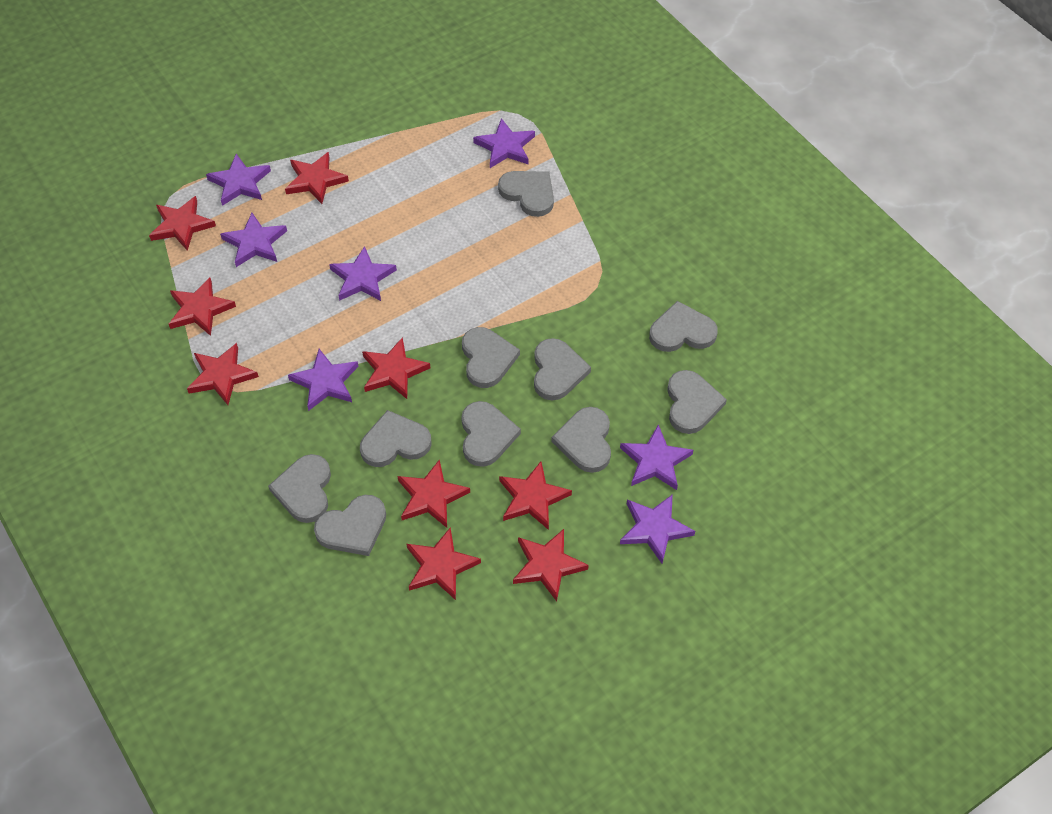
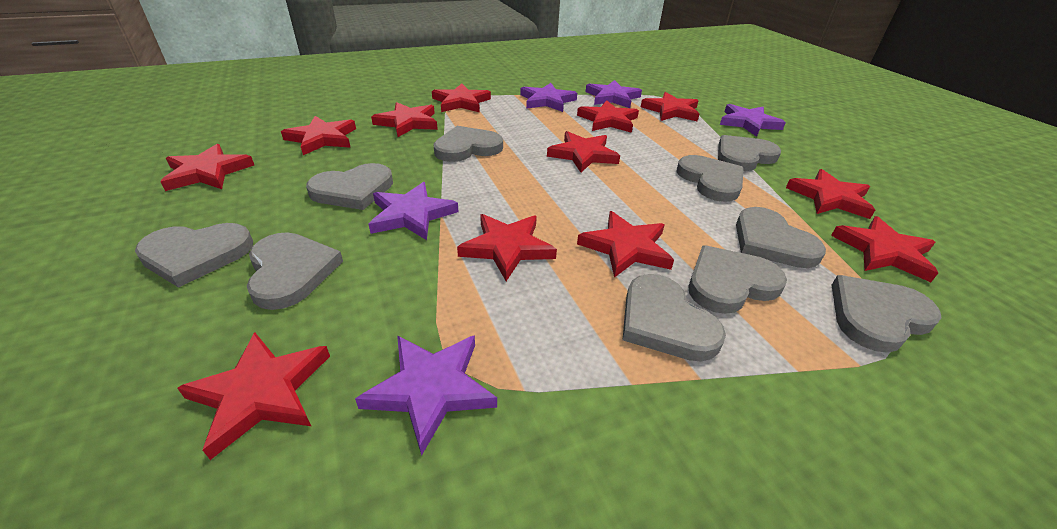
purple star: [206,154,271,206] [220,213,287,267] [288,349,359,411] [329,246,397,301] [473,118,535,168] [620,424,693,490] [620,494,695,564] = 7 -> [355,335,497,456] [369,182,459,240] [520,83,577,112] [586,80,642,108] [720,104,786,137] = 5
red star: [149,196,216,251] [169,278,236,336] [187,343,259,405] [285,152,349,204] [362,337,430,399] [398,459,470,528] [407,528,481,600] [499,462,572,530] [513,529,589,601] = 9 -> [160,144,254,191] [177,332,330,460] [281,116,356,155] [371,102,438,137] [432,83,491,112] [457,214,557,281] [547,131,620,172] [577,100,639,133] [577,211,674,278] [641,92,699,121] [786,169,875,219] [831,216,938,282] = 12

